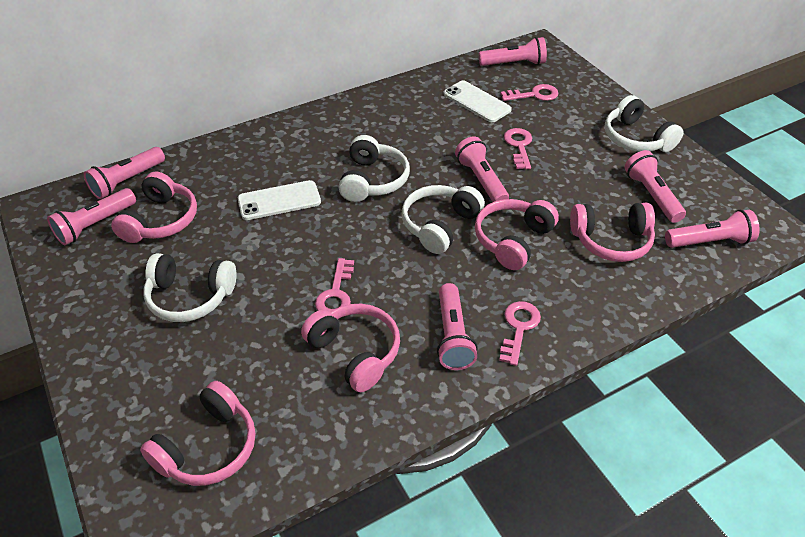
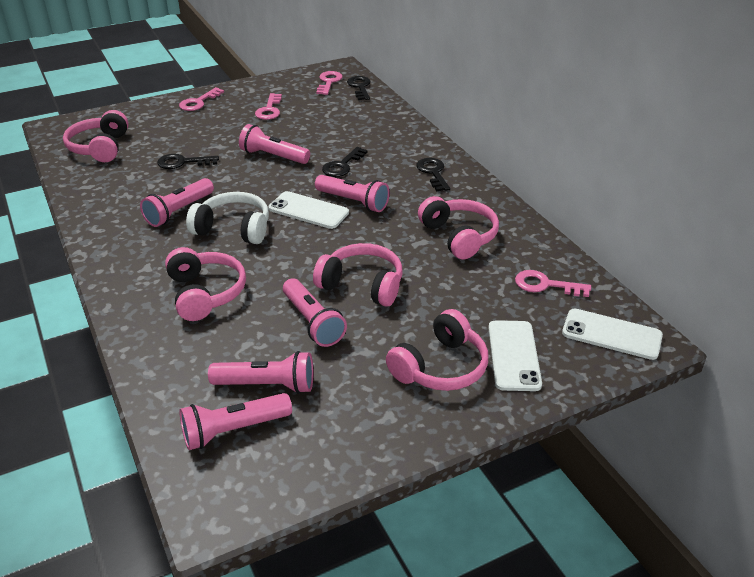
black key: none = 0 -> [157,154,219,169] [322,147,368,177] [347,76,370,100] [416,158,450,191] = 4
pink flashlight: [47,188,136,245] [84,147,165,199] [437,283,478,370] [455,137,509,202] [479,37,547,66] [625,150,686,223] [665,210,760,248] = 7 -> [140,178,214,227] [179,393,292,450] [208,351,313,394] [239,124,310,164] [283,278,347,347] [315,175,390,212] = 6
white headphones: [143,253,237,322] [339,135,410,202] [402,185,485,254] [605,95,684,152] = 4 -> [186,192,269,244] = 1
white phone: [238,180,321,220] [444,81,512,122] = 2 -> [269,191,349,229] [489,320,542,391] [562,309,663,360] = 3

